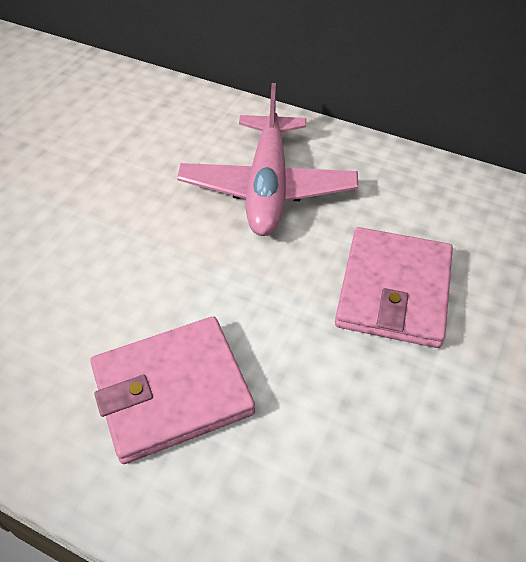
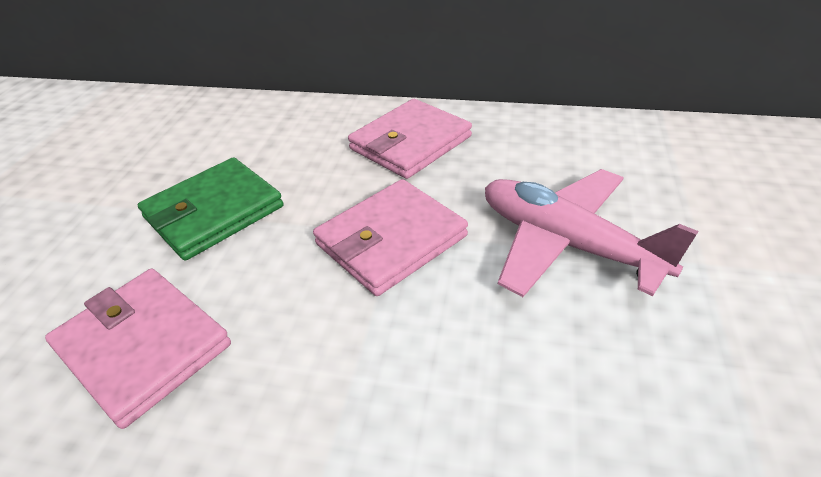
green wallet: none = 0 -> [138,157,283,261] = 1
pink wallet: [90,316,255,464] [335,227,453,348] = 2 -> [45,269,231,429] [313,179,468,296] [348,99,472,179] = 3

